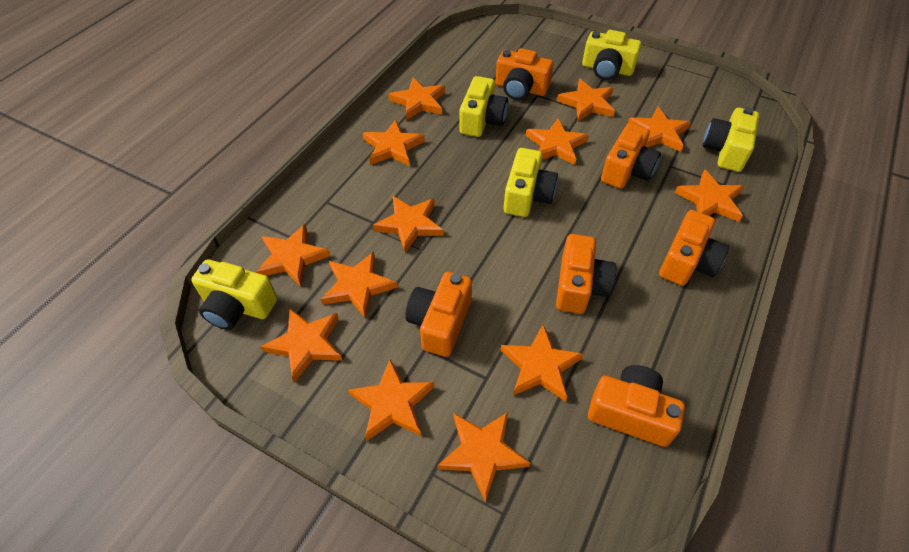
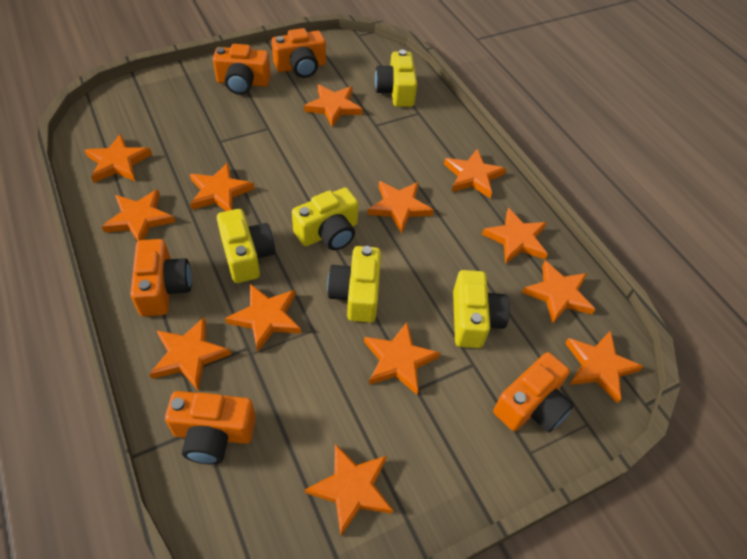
orange camera: [405,272,472,357] [495,48,554,100] [556,234,616,314] [588,365,685,447] [601,123,661,189] [659,210,729,286] = 6 -> [130,239,192,317] [165,391,256,464] [213,44,271,95] [271,28,326,78] [493,352,574,432] = 5

